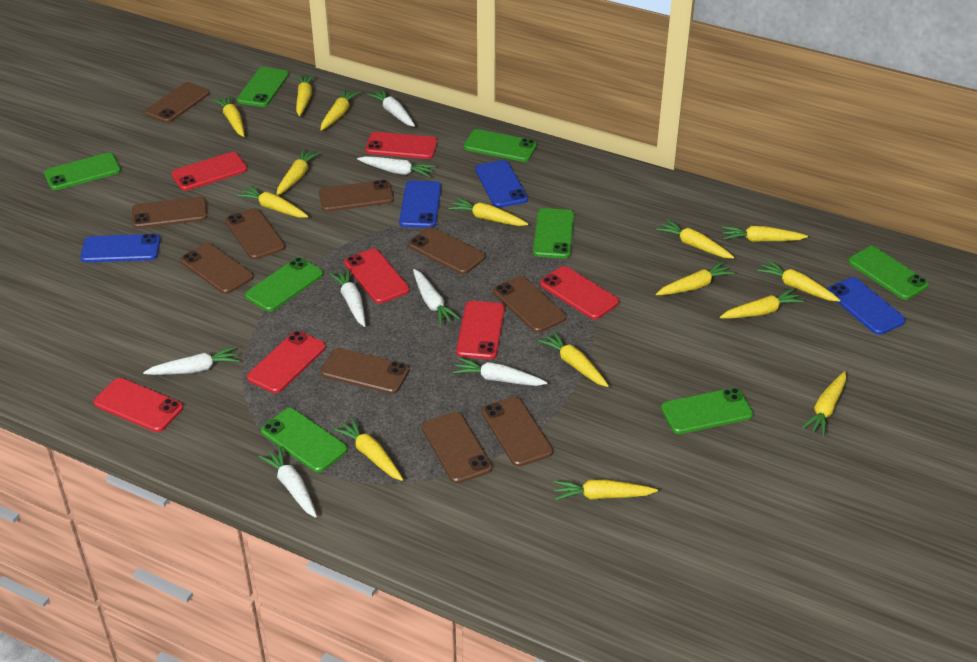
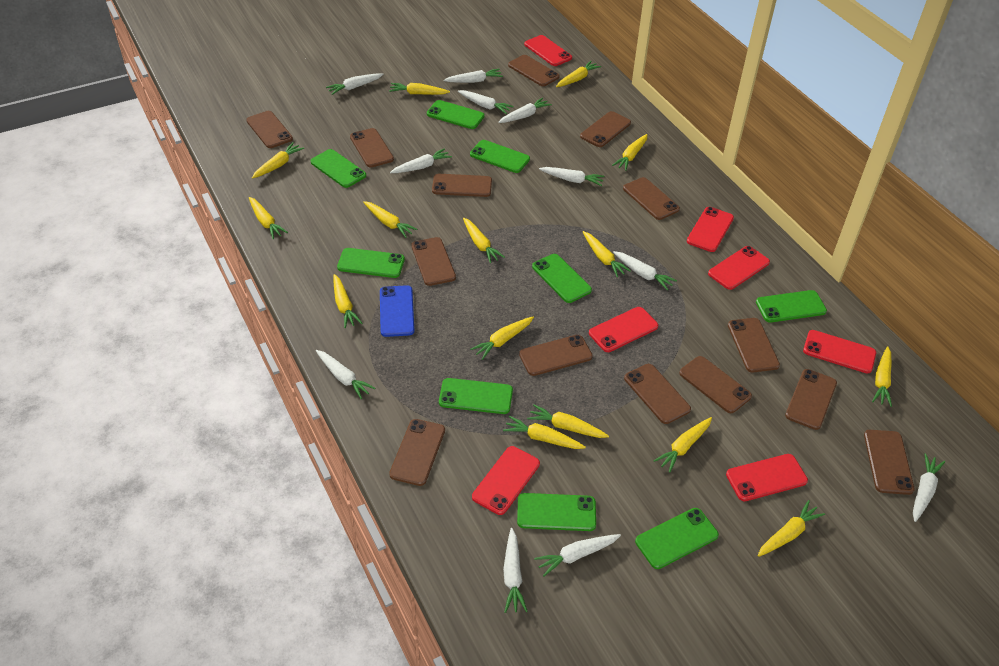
blue phone: [80,234,161,262] [399,180,441,228] [475,160,528,208] [827,277,906,335] = 4 -> [380,285,415,337] = 1
brown phone: [132,196,207,229] [145,82,210,123] [180,243,254,294] [225,208,285,260] [319,180,394,212] [320,348,409,394] [408,227,485,274] [422,412,492,483] [482,397,553,467] [493,276,566,333] = 10 -> [246,111,293,148] [350,128,394,168] [389,419,445,486] [411,237,456,286] [432,174,492,197] [508,55,560,86] [519,335,593,376] [580,111,631,147] [623,177,680,220] [624,364,691,424] [679,356,752,413] [728,318,780,372] [785,369,837,430] [864,430,915,495] = 14
green phone: [44,153,121,190] [237,67,289,107] [245,257,323,312] [261,408,348,472] [464,129,537,162] [533,208,574,258] [661,388,753,434] [848,246,929,300] = 8 -> [310,149,366,188] [337,248,405,278] [427,100,485,129] [439,378,513,414] [470,140,530,173] [517,493,596,531] [532,254,592,303] [635,508,719,569] [756,290,827,322] = 9
white carrot: [143,346,240,375] [258,446,317,518] [329,268,365,327] [357,156,436,177] [367,89,415,127] [413,269,460,326] [453,358,548,386] = 7 -> [316,350,375,399] [326,73,384,95] [390,148,452,173] [443,69,503,83] [458,90,514,114] [498,98,552,123] [503,528,528,613] [534,534,621,576] [539,167,605,186] [613,251,677,290] [913,453,945,522] = 11

